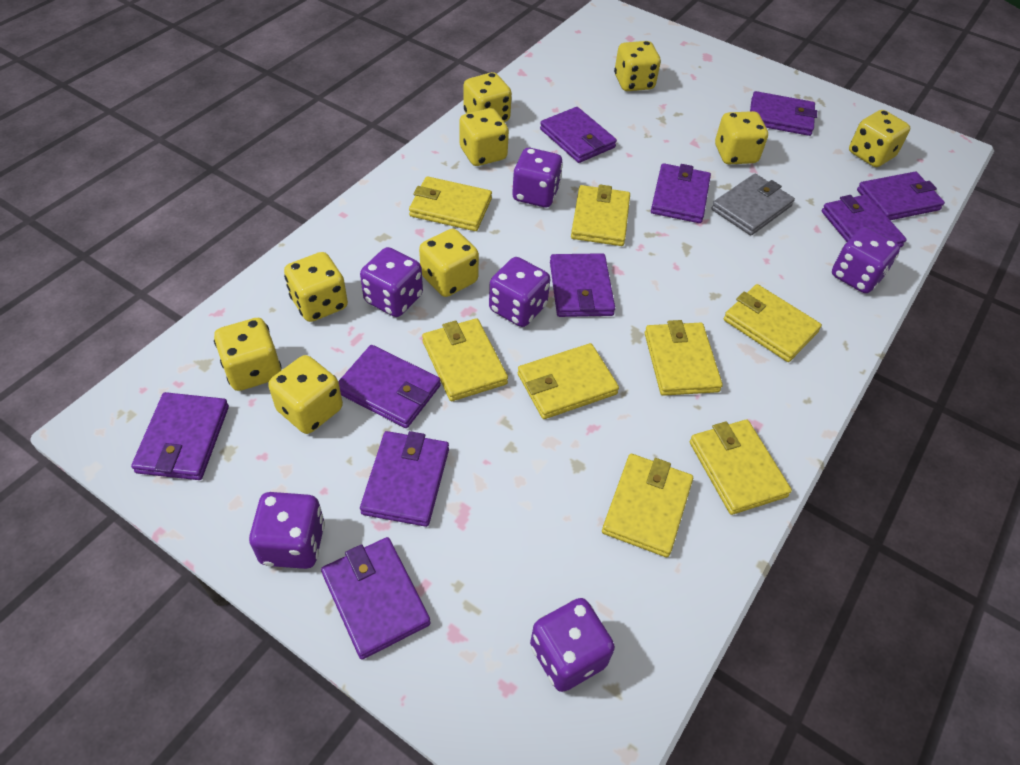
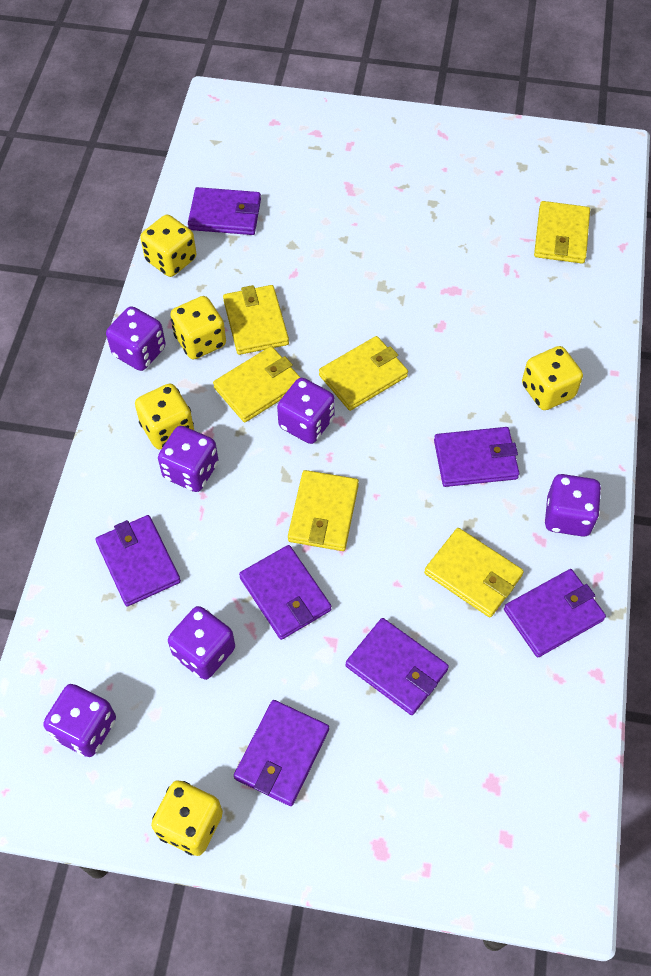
grey wallet: [711,174,795,235] = 1 -> none = 0
purple wallet: [131,392,229,480] [321,537,431,659] [338,345,441,428] [360,431,449,527] [540,107,617,163] [550,253,615,317] [651,163,711,223] [750,91,817,136] [822,194,907,247] [857,172,945,220] = 10 -> [95,515,181,606] [188,187,261,235] [234,700,329,806] [239,545,331,640] [346,618,449,715] [434,427,519,487] [504,569,606,657] = 7
yellow dice: [214,318,282,391] [268,355,343,434] [284,252,348,322] [419,229,479,297] [459,108,509,166] [464,72,512,122] [614,41,661,91] [715,111,768,164] [849,110,910,167] = 9 -> [135,384,194,450] [140,215,196,277] [151,780,223,856] [170,296,226,359] [522,346,583,410] = 5
yellow wallet: [409,176,492,231] [422,318,508,401] [518,343,619,419] [571,184,630,246] [602,454,693,557] [645,320,723,396] [690,420,792,515] [723,284,822,362] = 8 -> [213,346,301,422] [223,285,289,355] [288,470,359,551] [319,336,408,411] [424,528,524,617] [534,201,590,264] = 6

